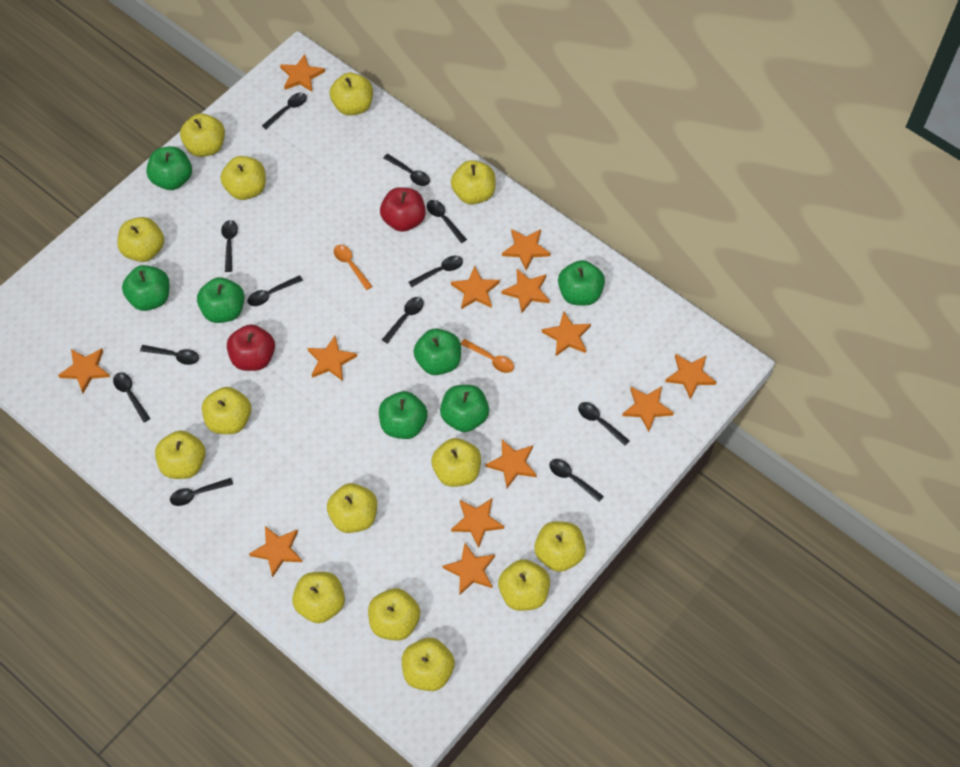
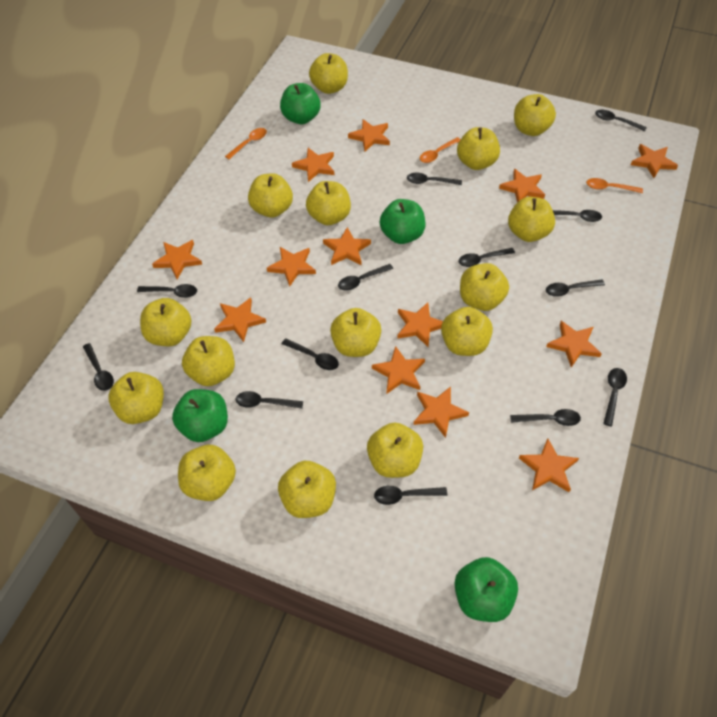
black spoon: [113,373,151,422] [140,345,199,365] [170,478,233,506] [221,220,238,272] [247,275,303,306] [262,93,307,130] [382,297,424,344] [383,154,430,186] [409,256,463,287] [427,200,467,243] [550,459,604,502] [578,402,630,446] = 12 -> [83,343,114,391] [137,284,197,298] [236,391,303,409] [282,338,339,370] [338,264,393,291] [374,486,447,505] [407,173,462,185] [459,248,515,267] [510,409,581,426] [546,280,605,297] [553,210,602,222] [595,109,647,131] [603,368,627,426] = 13
green apple: [122,265,170,311] [146,146,192,190] [197,277,245,323] [379,391,428,439] [414,329,461,375] [440,385,489,432] [558,260,605,306] = 7 -> [172,389,228,442] [280,83,321,124] [380,199,425,244] [454,557,518,622] = 4
orange spoon: [334,245,372,290] [461,339,514,373] = 2 -> [225,128,267,159] [420,137,461,163] [586,178,643,193] = 3
red apple: [227,325,275,371] [380,187,426,232] = 2 -> none = 0
yellow apple: [117,217,164,262] [155,430,206,479] [180,113,225,157] [202,387,251,434] [221,156,266,200] [292,572,345,623] [327,483,377,533] [330,73,373,116] [368,588,420,640] [402,638,455,691] [431,438,481,487] [451,160,496,204] [498,559,550,611] [534,521,586,572] = 14 -> [108,372,164,424] [140,298,191,346] [178,445,236,501] [182,336,235,386] [248,173,293,218] [278,461,336,518] [306,181,351,225] [309,53,348,94] [330,308,381,357] [367,423,423,478] [441,307,493,356] [457,127,500,170] [460,263,509,311] [508,197,555,242] [514,94,556,136] = 15

